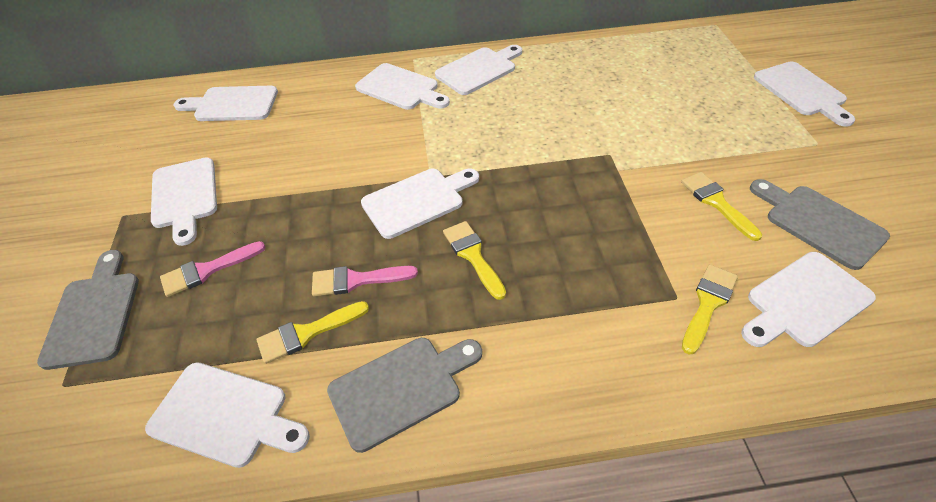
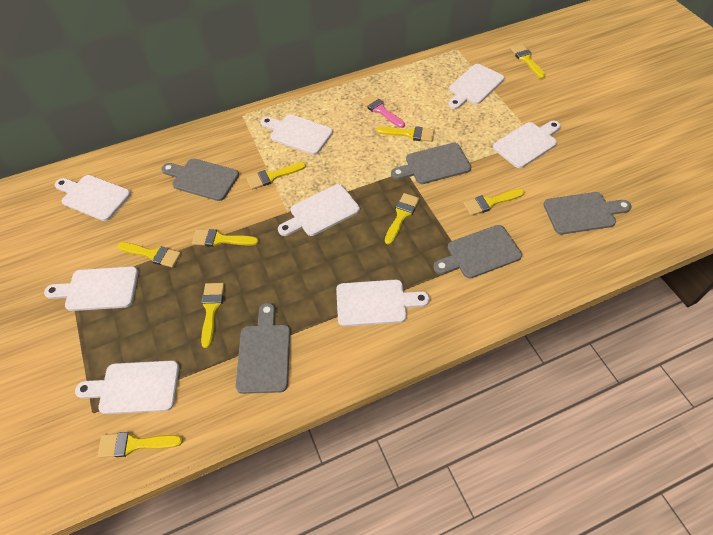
grey cutting board: [37,250,139,370] [327,338,482,453] [750,179,890,270] = 3 -> [161,158,239,201] [235,303,290,394] [391,143,471,184] [433,225,522,278] [543,192,632,234] = 5
pink brush: [160,241,266,297] [312,266,418,296] = 2 -> [360,94,405,128] = 1
yellow brush: [257,301,369,364] [443,221,506,300] [681,172,762,241] [682,264,738,355] = 4 -> [98,432,183,458] [117,242,181,268] [192,229,259,247] [201,283,224,348] [246,162,306,190] [376,126,434,142] [385,193,419,245] [463,189,524,216] [510,44,546,79] = 9

